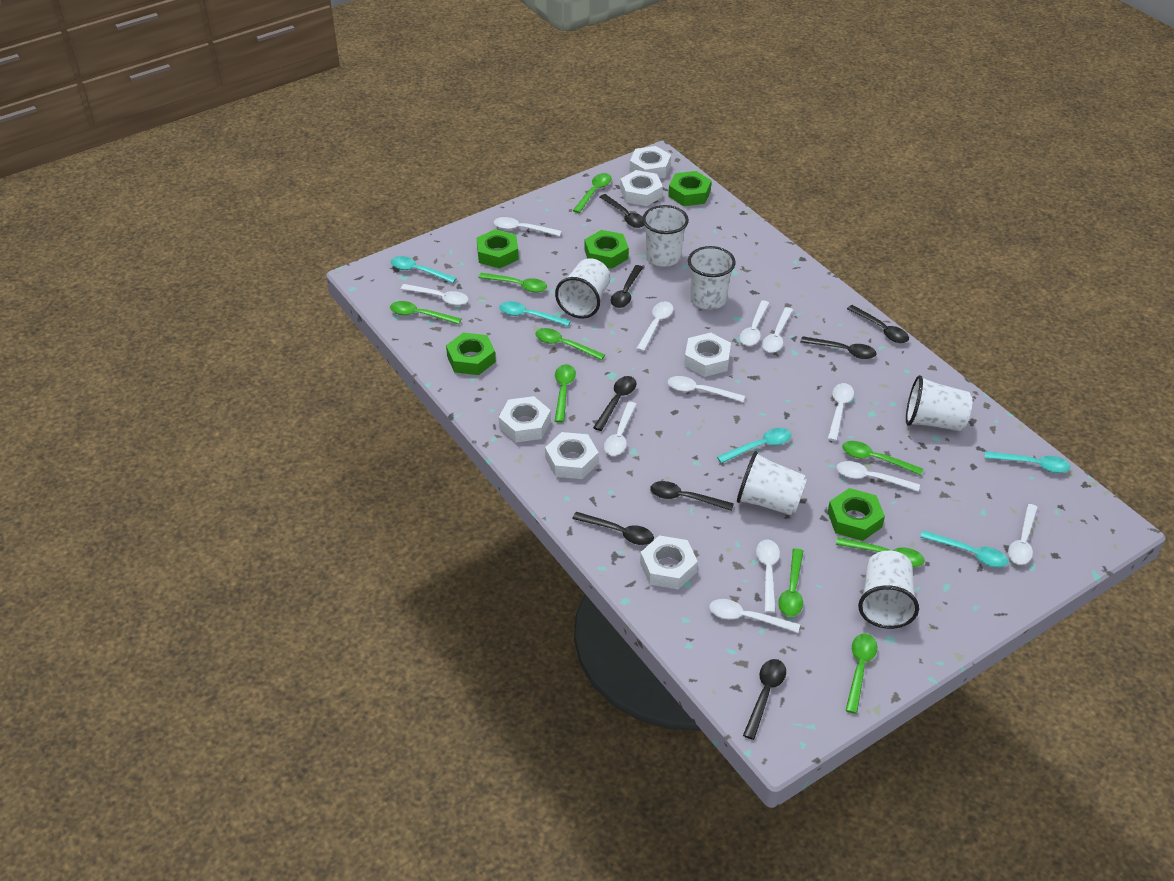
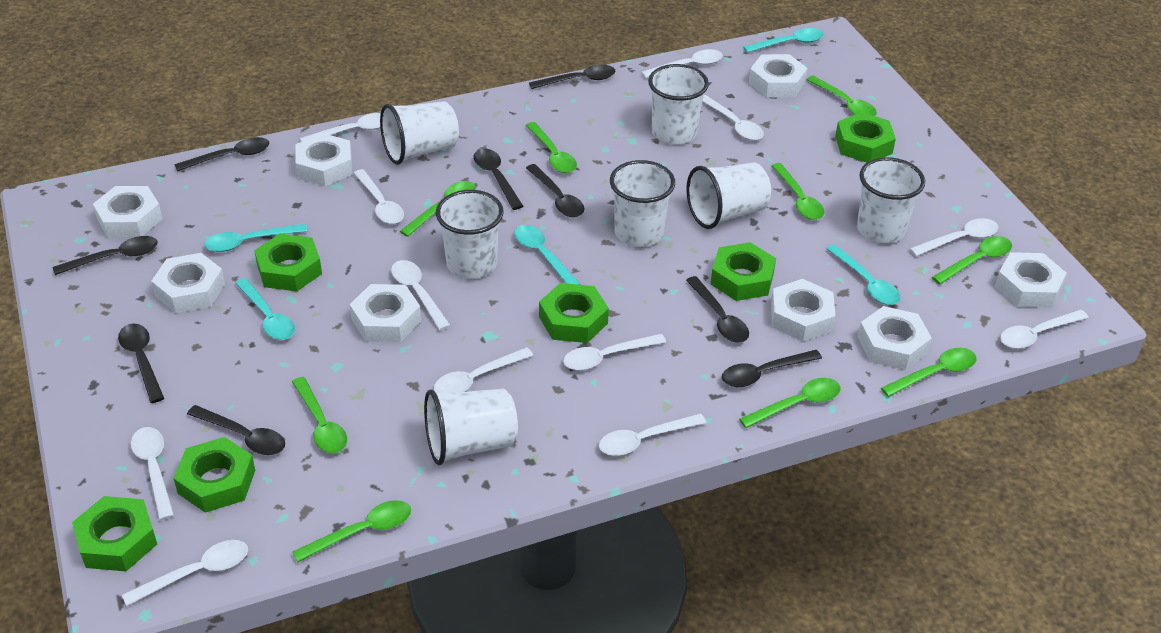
black spoon: [572,512,654,545] [593,376,637,431] [600,194,644,228] [611,265,643,308] [650,481,734,511] [743,659,786,740] [800,336,877,359] [847,305,909,343] = 8 -> [53,236,158,275] [118,323,164,403] [174,137,269,172] [187,405,285,455] [474,148,523,210] [526,164,585,217] [529,65,615,89] [686,276,749,343] [722,350,822,387] = 9
green nut: [446,332,496,375] [477,229,519,269] [585,230,629,269] [668,171,712,206] [828,488,885,541] = 5 -> [72,496,157,571] [174,437,255,513] [254,234,322,291] [539,283,609,343] [711,242,776,301] [835,112,896,162] = 6
white cup: [555,258,610,319] [642,205,689,267] [688,246,736,310] [737,451,807,515] [858,551,919,629] [906,375,973,431] = 6 -> [380,101,459,165] [424,389,518,465] [436,190,504,279] [610,160,675,247] [648,64,709,144] [686,162,771,229] [857,157,925,243] = 7
white nut: [499,396,551,442] [545,432,599,479] [620,170,663,206] [630,146,671,179] [640,535,698,589] [684,333,731,377] = 6 -> [93,186,163,238] [151,253,225,313] [295,133,352,186] [350,284,421,342] [749,54,808,98] [771,279,835,342] [858,306,932,370] [995,252,1067,308] = 8

